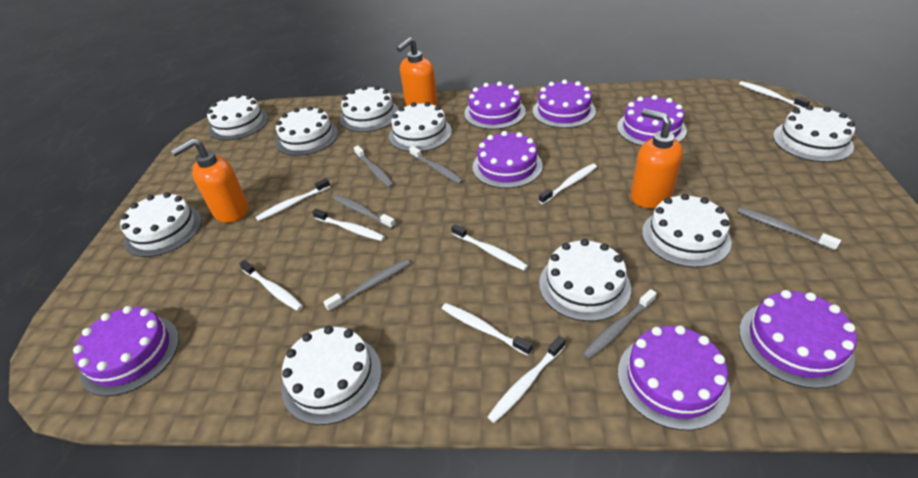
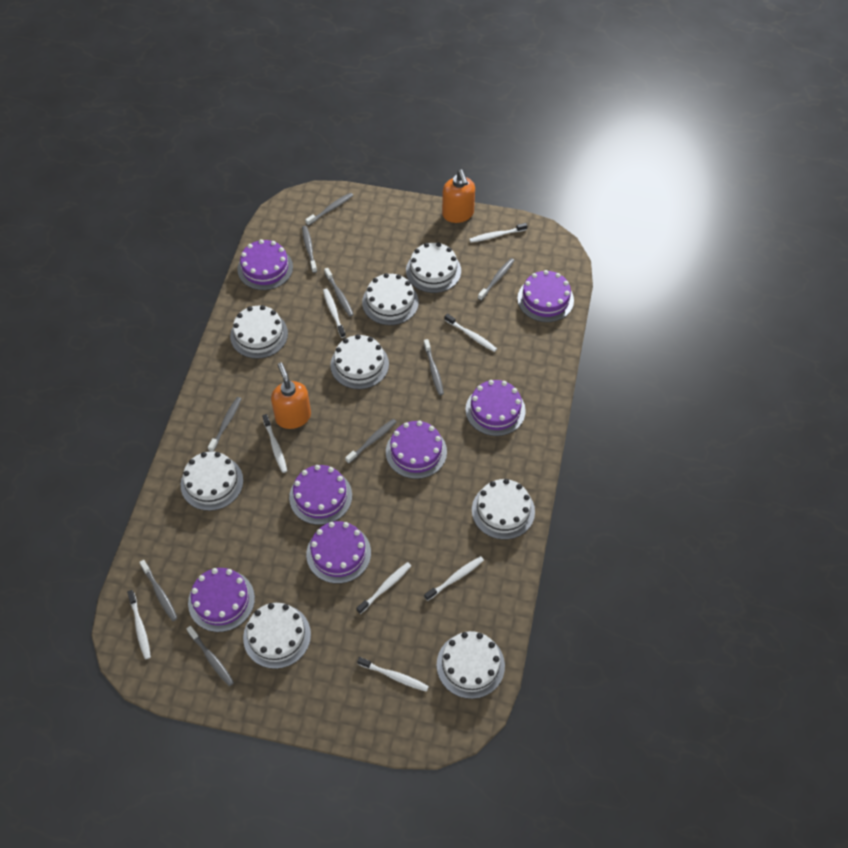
grey toothbrush: [324,259,410,312] [334,195,396,229] [354,145,394,188] [409,146,463,184] [582,289,657,359] [737,207,841,251] = 6 -> [139,560,178,621] [186,626,234,686] [208,397,241,452] [302,226,317,273] [305,193,353,226] [324,268,354,317] [345,419,396,463] [424,339,444,395] [478,258,515,301] = 9
orange soap dispenser: [170,138,248,223] [397,37,438,106] [631,109,683,208] = 3 -> [271,362,311,429] [442,170,475,223] = 2
white cake: [120,192,202,257] [207,94,268,140] [276,106,338,156] [281,326,382,425] [340,86,399,132] [389,102,452,152] [539,239,631,321] [642,194,732,268] [773,105,855,162] = 9 -> [181,451,243,511] [230,305,288,359] [243,603,311,669] [330,334,389,389] [362,273,419,325] [406,242,461,293] [437,631,505,699] [472,479,535,540] = 8

